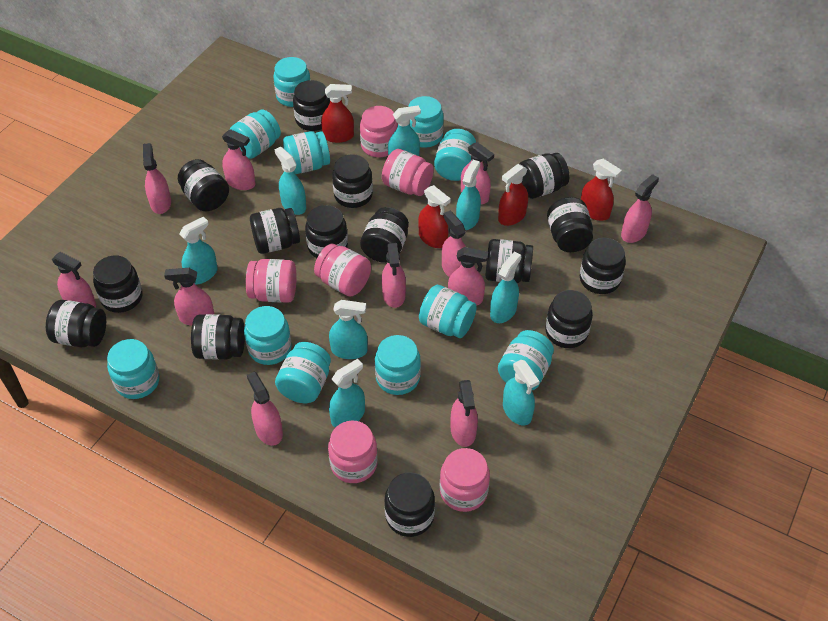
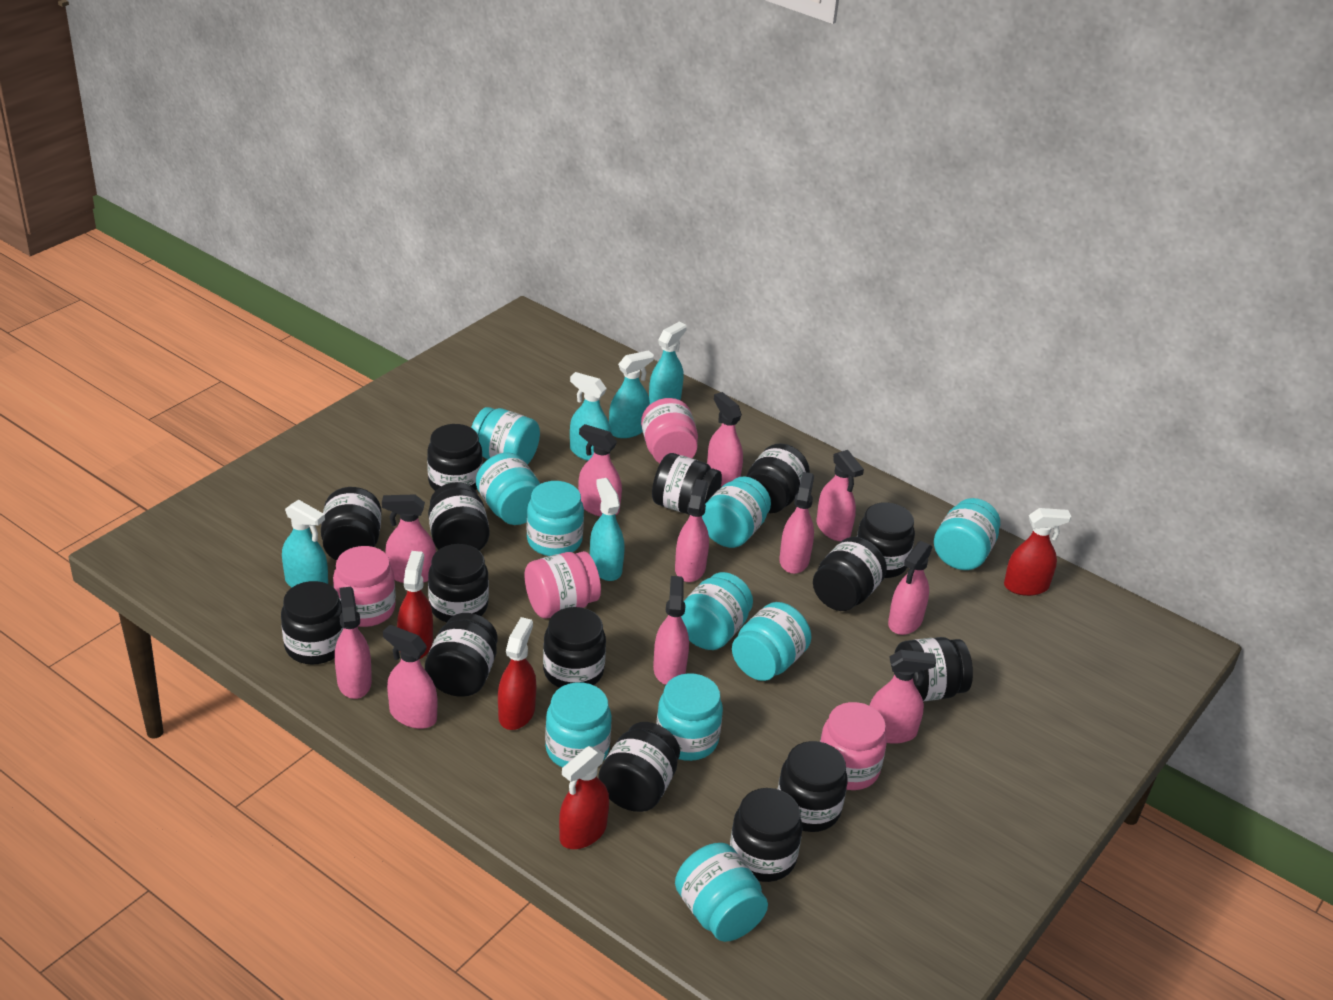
pink jar: [246,259,296,303] [314,244,371,297] [328,420,378,483] [360,106,398,157] [382,149,434,196] [440,448,490,512] = 6 -> [333,546,396,627] [525,551,601,618] [641,398,698,463] [820,702,887,790] = 4
turquoise jar: [107,339,160,399] [230,109,281,159] [244,306,292,365] [273,57,310,107] [275,342,331,403] [283,131,330,174] [375,335,421,395] [408,96,444,148] [419,285,477,338] [434,129,476,181] [498,330,554,390] = 11 -> [471,407,540,465] [476,453,540,525] [527,481,584,556] [545,682,612,768] [656,673,723,761] [675,843,768,942] [681,572,753,650] [702,476,771,548] [732,602,812,681] [934,498,1000,570] = 10
turquoise spray bottle: [179,216,218,285] [275,147,306,215] [329,300,368,359] [329,359,365,428] [388,105,421,156] [456,160,481,230] [490,252,521,323] [503,360,540,425] = 8 -> [282,500,328,588] [570,372,611,461] [590,478,625,581] [609,350,654,438] [649,322,687,404] = 5

